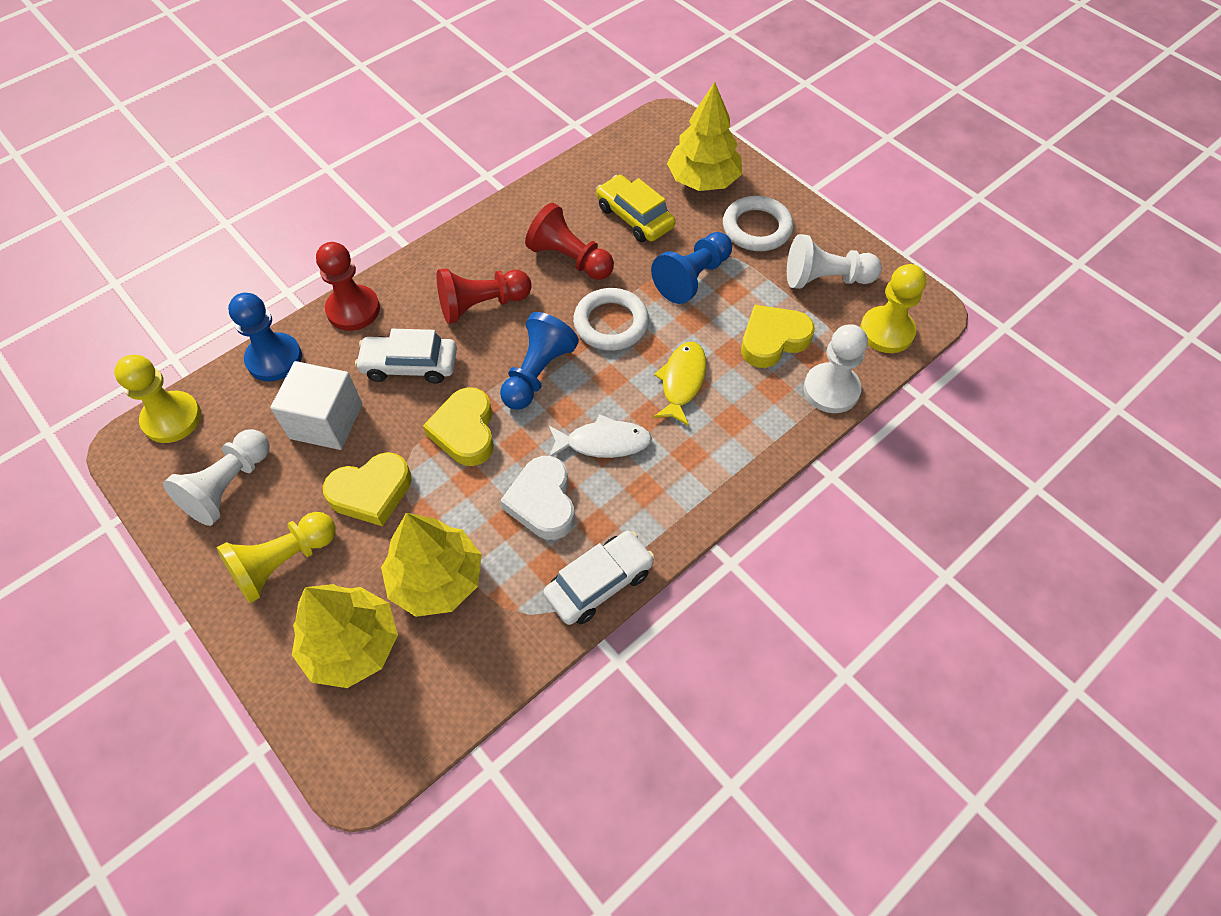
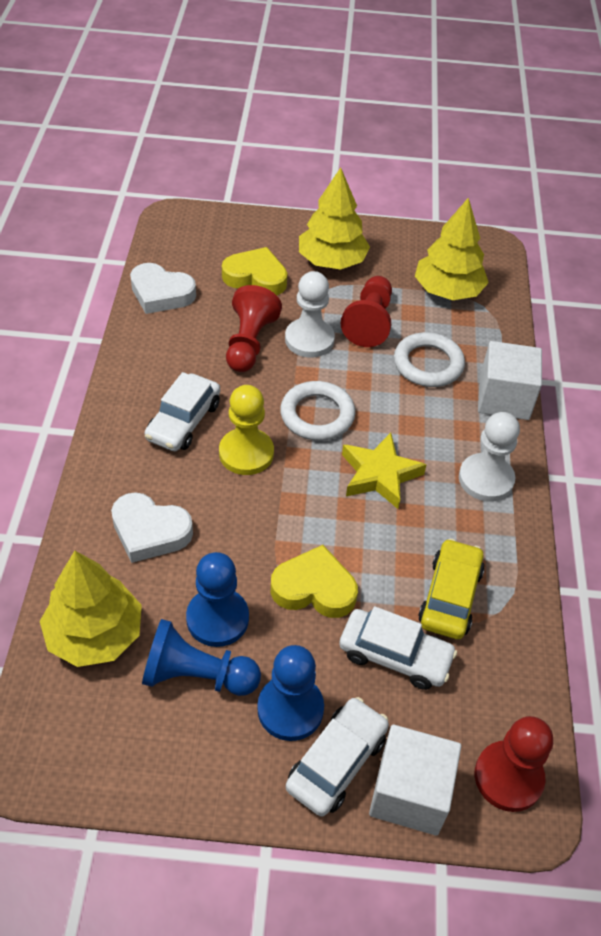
white car: [355,329,457,384] [544,531,655,625] = 2 -> [144,372,220,451] [286,697,389,816] [339,606,457,690] = 3
white cube: [270,361,362,450] = 1 -> [369,725,461,836] [478,341,542,420] = 2
white fish: [549,414,652,458] = 1 -> none = 0
white heart: [500,456,575,540] = 1 -> [111,492,193,563] [130,263,196,314] = 2
white pawn: [163,429,270,526] [787,234,882,289] [804,324,868,413] = 3 -> [285,271,335,357] [459,412,520,502] = 2
yellow fish: [653,342,706,426] = 1 -> none = 0
yellow heart: [323,452,412,526] [423,387,494,466] [741,305,815,368] = 3 -> [222,247,287,295] [271,545,358,618] = 2
yellow pawn: [114,355,201,443] [217,512,336,603] [860,264,926,353] = 3 -> [219,385,274,475] = 1
yellow star: none = 0 -> [342,433,426,509] = 1

